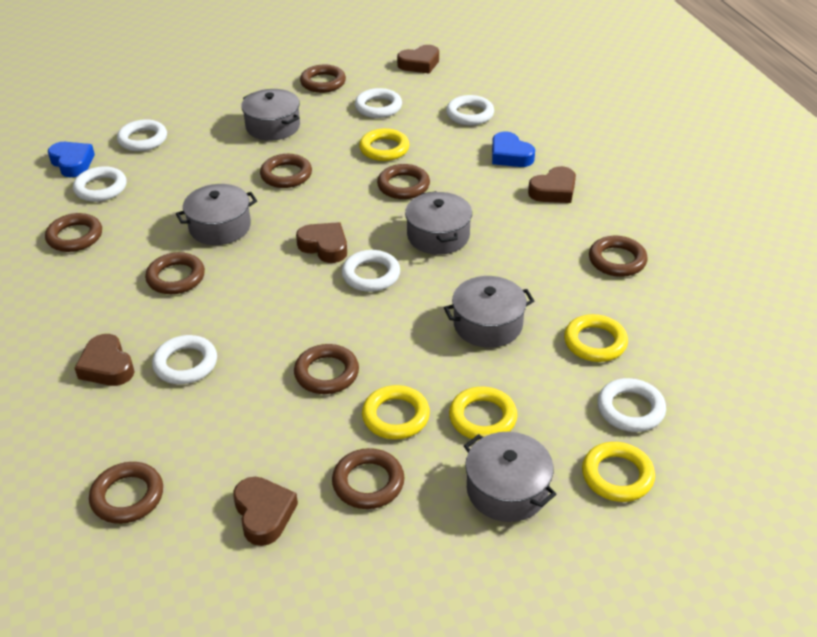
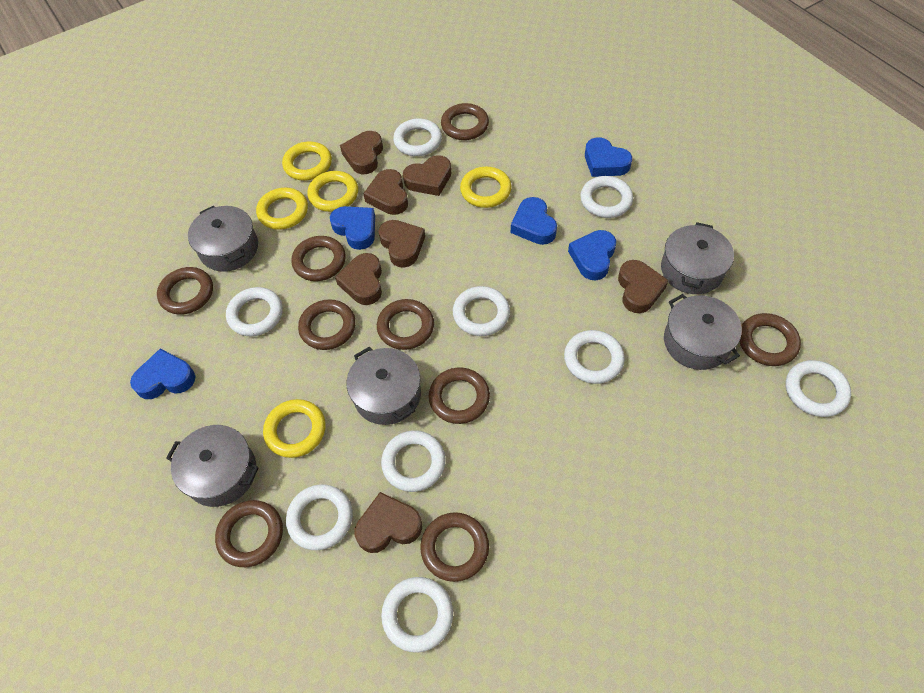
blue heart: [48,142,95,177] [492,131,535,167] = 2 -> [130,349,195,399] [330,206,375,250] [511,197,557,245] [568,230,616,280] [585,137,632,177] = 5
brown heart: [75,334,135,386] [233,477,298,546] [296,222,347,263] [397,45,439,74] [528,166,576,203] = 5 -> [335,253,382,305] [340,131,383,174] [355,492,422,553] [363,169,408,215] [378,220,425,268] [403,155,451,196] [618,260,669,313] = 7
white ring: [73,166,127,202] [117,119,167,151] [152,335,217,384] [342,250,400,292] [355,88,402,118] [446,95,494,125] [597,378,666,432] = 7 -> [226,287,283,336] [286,484,353,550] [381,430,446,492] [381,577,453,653] [393,118,442,156] [453,286,510,336] [564,330,625,384] [580,176,633,218] [785,360,851,417] = 9

